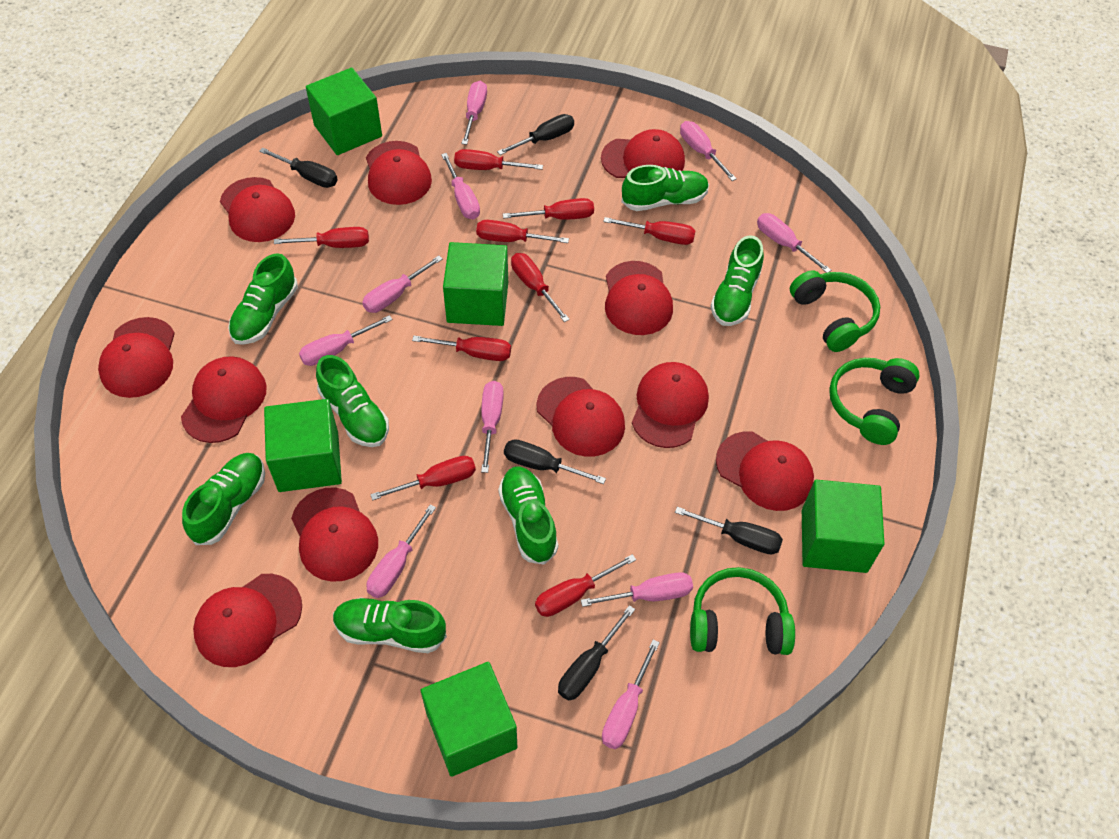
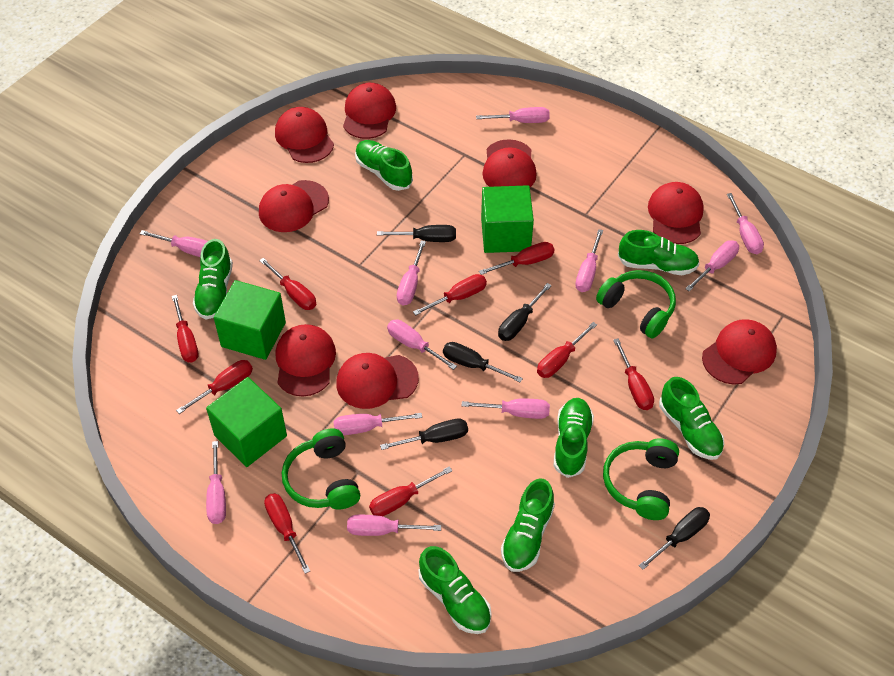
green cube: [264,399,342,492] [306,68,382,155] [421,662,517,777] [443,242,508,326] [802,480,884,573] = 5 -> [206,377,287,467] [214,280,286,360] [481,185,534,253] = 3
pink screwdriver: [299,315,393,366] [362,255,443,313] [367,504,436,598] [441,153,480,219] [461,81,487,145] [481,381,504,473] [581,572,693,607] [602,640,660,749] [680,121,737,181] [757,213,831,273] = 10 -> [140,230,208,257] [206,441,226,524] [333,413,422,435] [347,514,441,536] [387,320,457,370] [397,240,426,305] [461,399,550,419] [476,107,550,123] [575,229,603,292] [685,240,739,292] [727,193,764,254] = 11
red cap: [98,317,175,398] [181,356,267,443] [193,574,302,667] [220,177,295,242] [291,487,378,582] [366,141,432,205] [537,377,625,457] [601,129,685,178] [605,261,673,335] [632,362,709,448] [716,431,814,511] = 11 -> [259,180,329,232] [275,107,334,163] [275,324,336,397] [336,353,419,409] [343,83,396,139] [482,139,537,187] [648,182,704,244] [702,319,777,385] = 8

